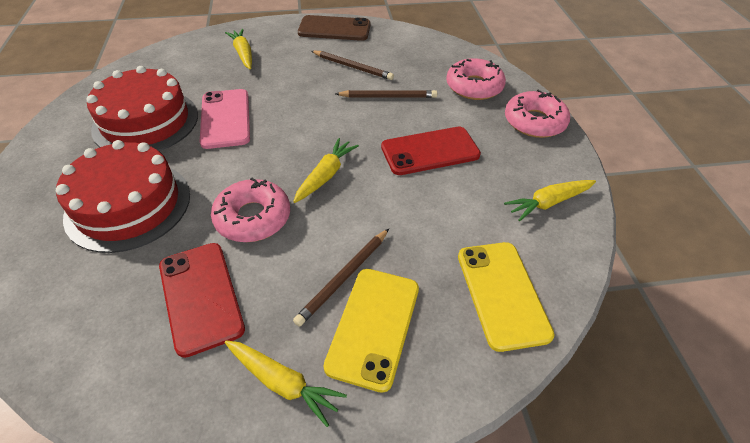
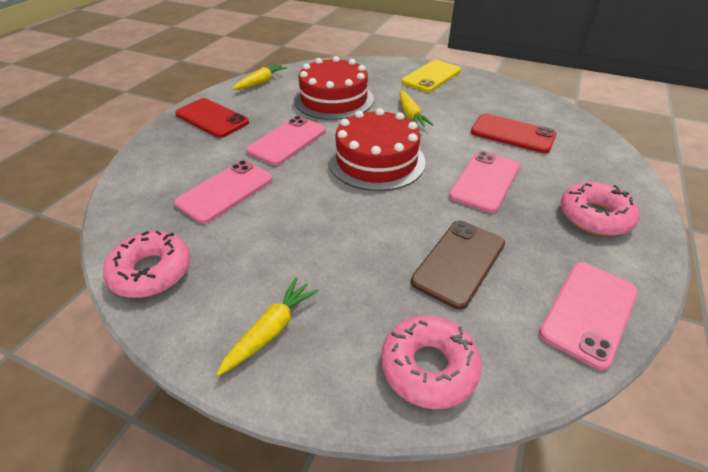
brown pencil: [293,229,389,327] [311,50,394,80] [335,90,437,98] = 3 -> none = 0
pink phone: [200,89,250,149] = 1 -> [174,160,273,224] [247,116,326,165] [449,151,520,213] [539,262,638,370] = 4
yellow carrot: [225,29,252,70] [225,340,347,427] [293,138,359,203] [504,180,596,221] = 4 -> [216,278,319,376] [232,63,287,90] [399,90,433,127] = 3
yellow phone: [323,269,419,393] [458,242,555,352] = 2 -> [402,60,461,92] = 1

